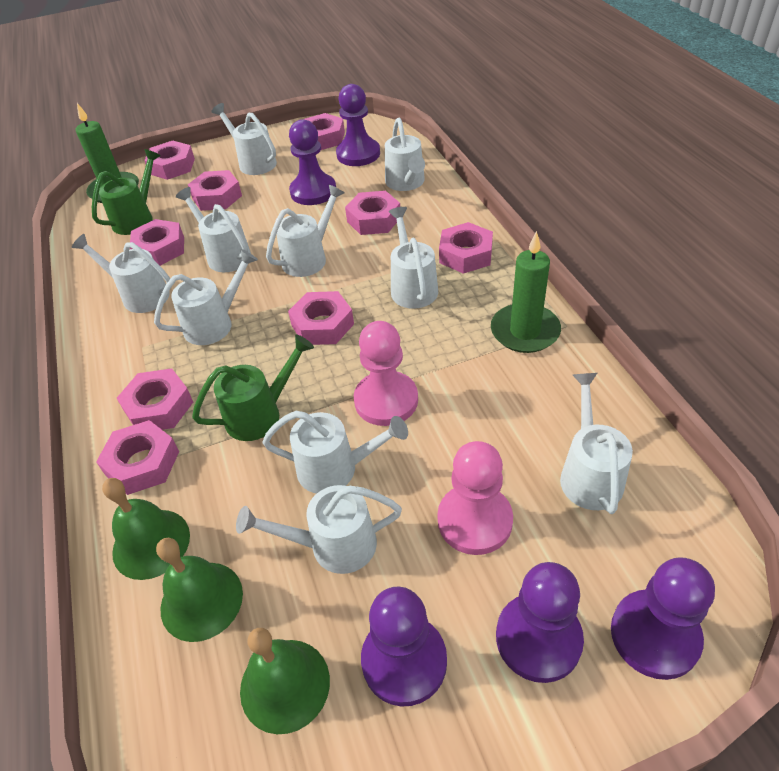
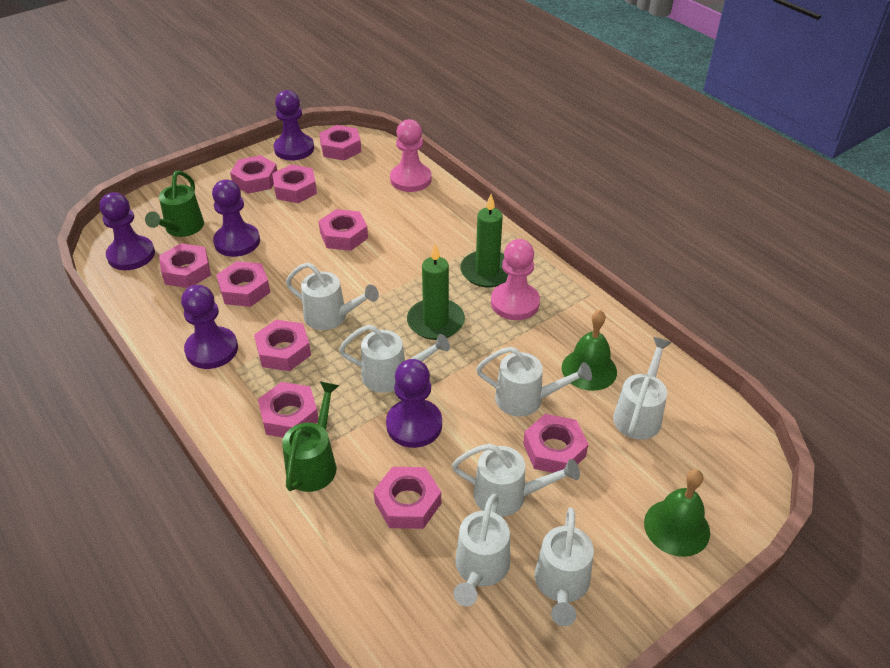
green bell: [102,478,190,580] [156,538,243,642] [240,628,330,734] = 3 -> [562,310,617,391] [644,469,710,557] = 2
pink nut: [96,420,179,495] [117,368,193,430] [130,219,184,266] [144,141,195,180] [188,170,242,211] [288,291,354,345] [303,113,345,150] [345,191,400,235] [439,222,493,274] = 9 -> [159,243,211,288] [216,261,271,307] [230,155,277,194] [254,320,311,371] [258,382,319,438] [272,164,317,203] [319,125,361,160] [319,209,368,251] [373,467,441,529] [523,414,588,473] = 10
white watering can: [72,234,171,313] [154,249,258,345] [176,187,251,272] [211,103,277,175] [236,485,402,574] [262,411,408,494] [266,185,344,277] [385,117,425,191] [389,207,438,309] [560,373,633,514] = 10 -> [286,263,379,330] [339,325,450,393] [452,444,580,517] [453,494,510,606] [476,347,592,417] [535,507,594,626] [613,337,672,440] = 7

